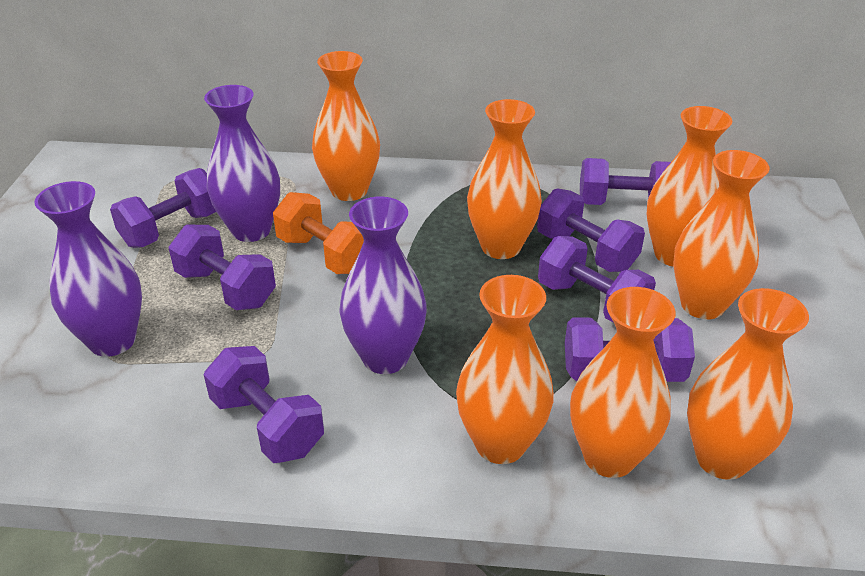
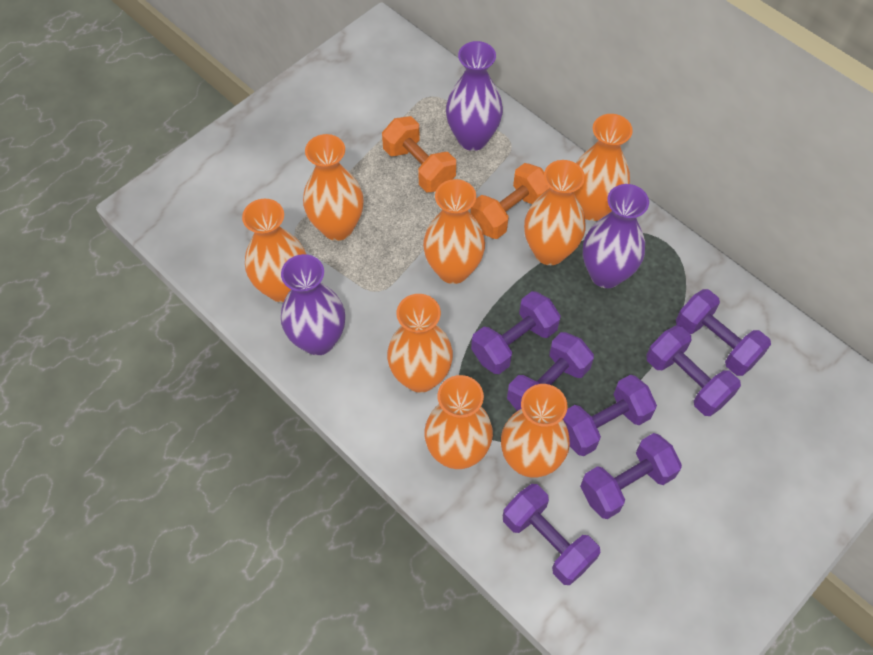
orange dumbbell: [273,192,364,274] = 1 -> [382,116,456,192] [470,163,550,239] = 2
orange vase: [312,51,380,201] [456,275,554,464] [467,99,542,259] [570,287,676,478] [647,106,732,267] [673,150,770,319] [687,288,809,480] = 7 -> [242,199,307,302] [303,134,363,241] [387,294,453,393] [423,179,485,284] [424,375,493,469] [501,384,570,478] [524,160,586,265] [574,114,633,221] = 8

